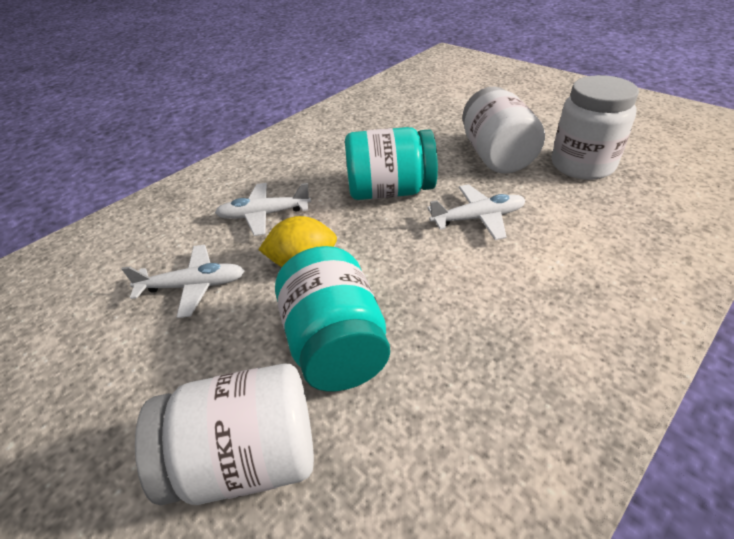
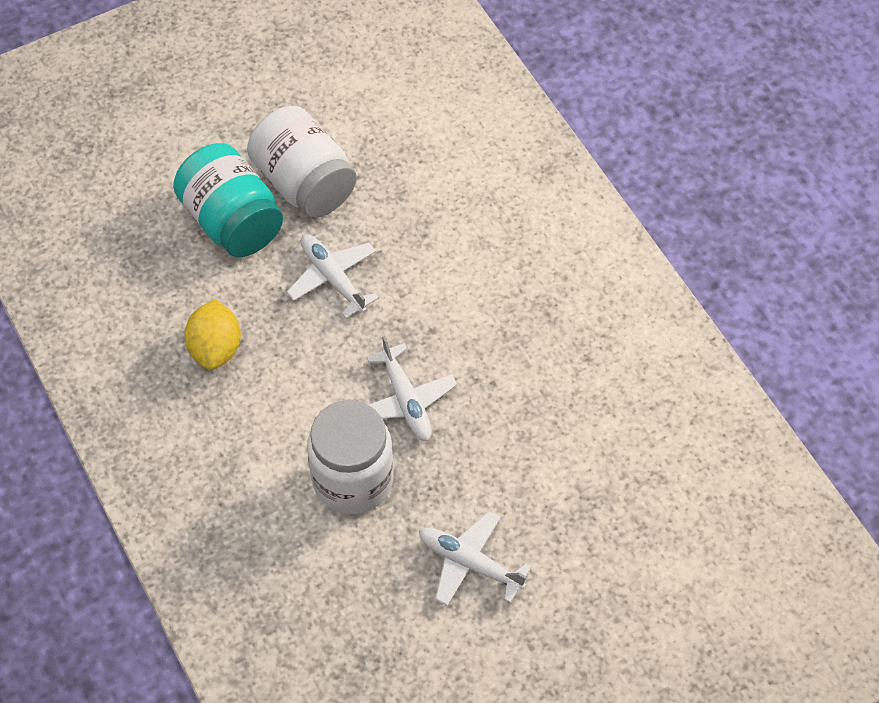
turquoise jar: [275,246,390,391] [345,127,438,200] = 2 -> [173,143,283,257] = 1
white jar: [135,363,314,505] [463,87,545,174] [552,75,639,180] = 3 -> [247,106,357,218] [307,400,394,514] = 2

